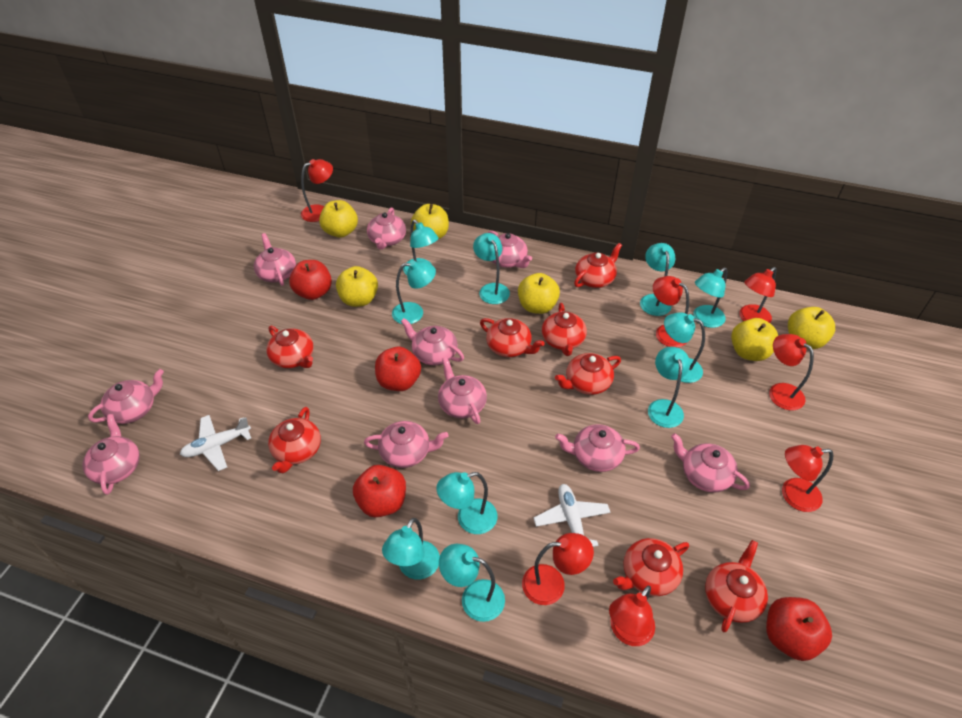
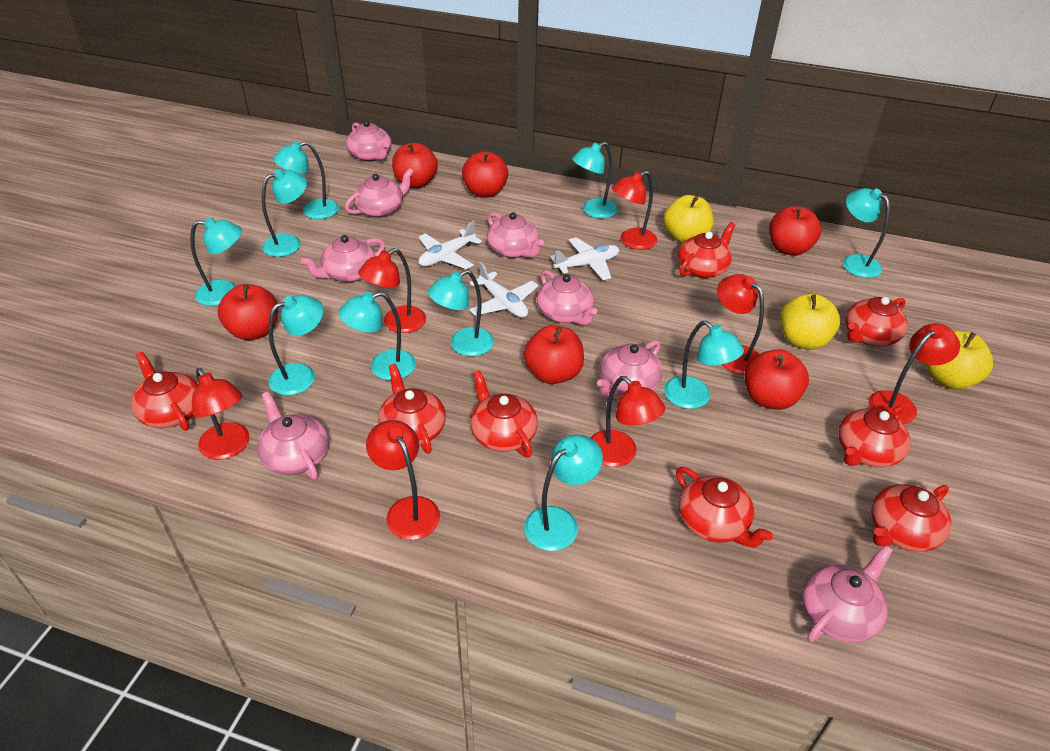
pink teapot: [83,414,140,495] [88,369,164,424] [254,233,296,286] [364,421,448,468] [367,207,406,250] [401,318,464,365] [438,357,487,424] [488,230,532,268] [555,424,640,472] [671,433,750,493] = 10 -> [257,392,329,480] [301,235,385,282] [345,168,414,218] [346,121,391,162] [487,212,544,258] [537,270,597,325] [597,340,663,397] [802,545,893,643] = 8
red apple: [289,260,332,300] [353,465,406,517] [375,347,421,391] [766,597,832,661] = 4 -> [218,284,278,340] [392,143,438,188] [462,151,508,197] [524,325,584,384] [744,349,809,410] [769,206,821,256] = 6
white plane: [180,415,251,471] [534,484,611,547] = 2 -> [419,221,482,269] [469,262,538,318] [550,237,619,280] = 3
yellow apple: [319,200,358,238] [336,266,378,307] [411,204,449,239] [518,273,560,314] [731,318,778,361] [788,307,835,349] = 6 -> [663,195,713,243] [780,294,840,350] [926,331,993,389] = 3

